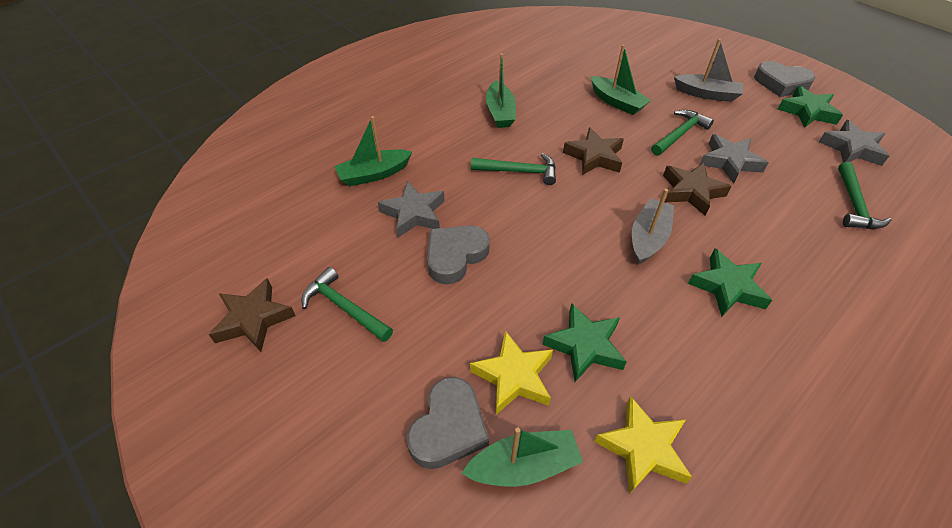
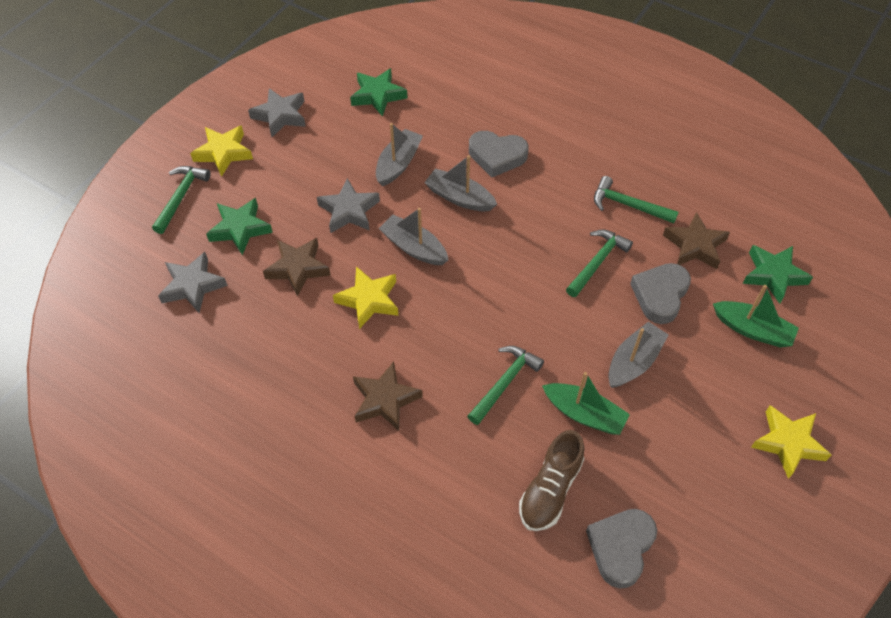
brown shoe: none = 0 -> [519,430,584,531] = 1
green boat: [334,116,412,186] [461,427,583,487] [486,53,516,128] [591,45,651,115] = 4 -> [542,372,630,435] [713,285,799,347] = 2
grey boat: [632,189,674,265] [674,39,744,102] = 2 -> [376,123,423,186] [379,208,448,265] [424,155,497,211] [608,322,669,388] = 4
yellow star: [470,330,553,415] [594,396,693,494] = 2 -> [190,126,253,177] [333,266,398,329] [751,405,831,479] = 3

